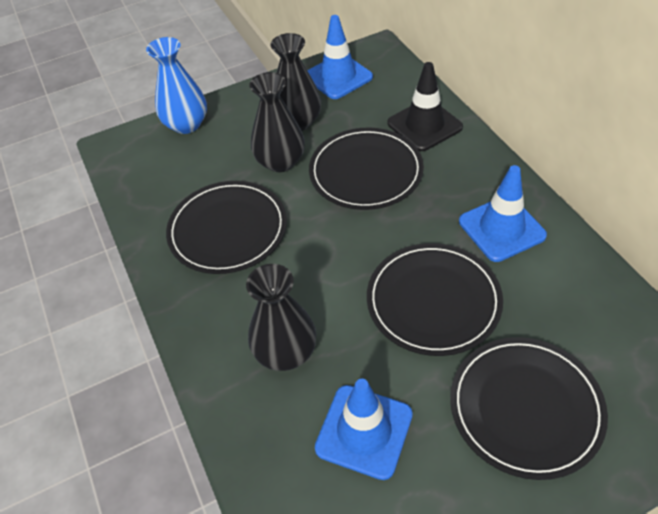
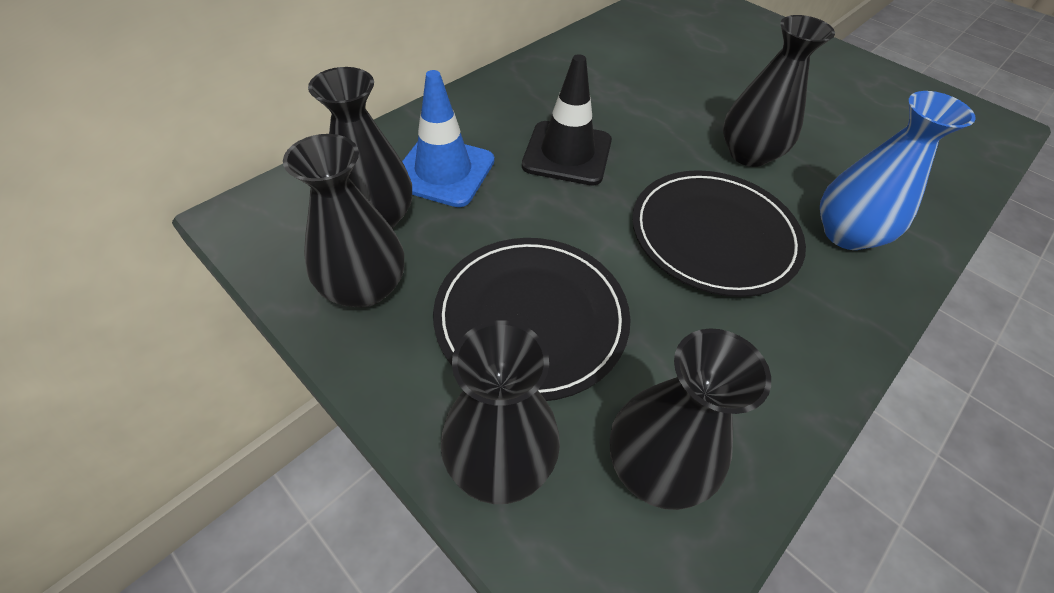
black plate: [166,181,287,274] [309,127,424,210] [367,243,503,356] [450,337,608,480] = 4 -> [433,238,630,401] [632,170,806,297] = 2
black vase: [246,264,316,371] [249,72,305,172] [271,33,321,131] = 3 -> [283,134,404,308] [308,67,412,229] [441,321,560,504] [610,328,771,510] [723,15,835,167] = 5
blue traffic cone: [307,15,373,99] [315,379,413,480] [459,165,547,262] = 3 -> [402,70,495,207] = 1

